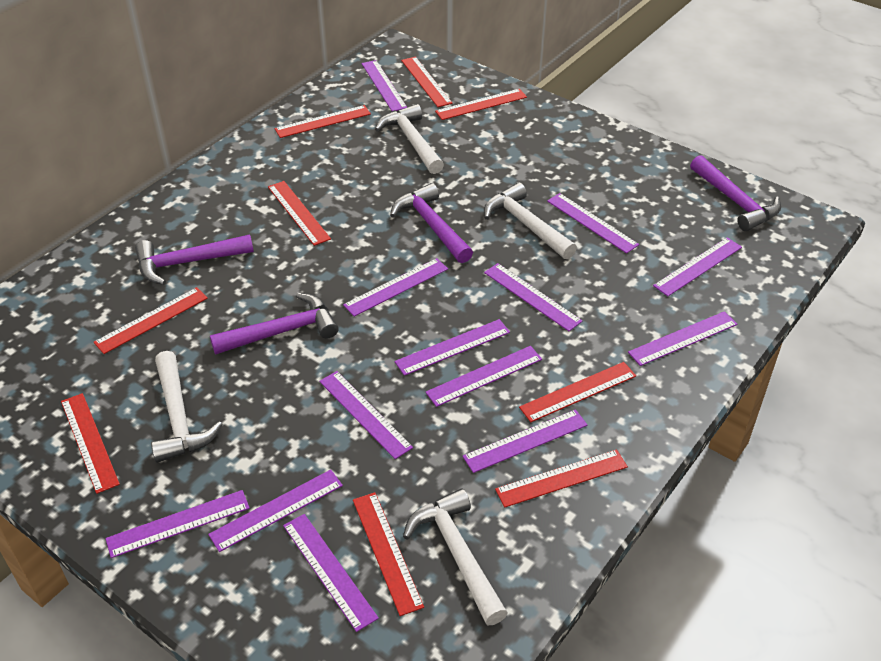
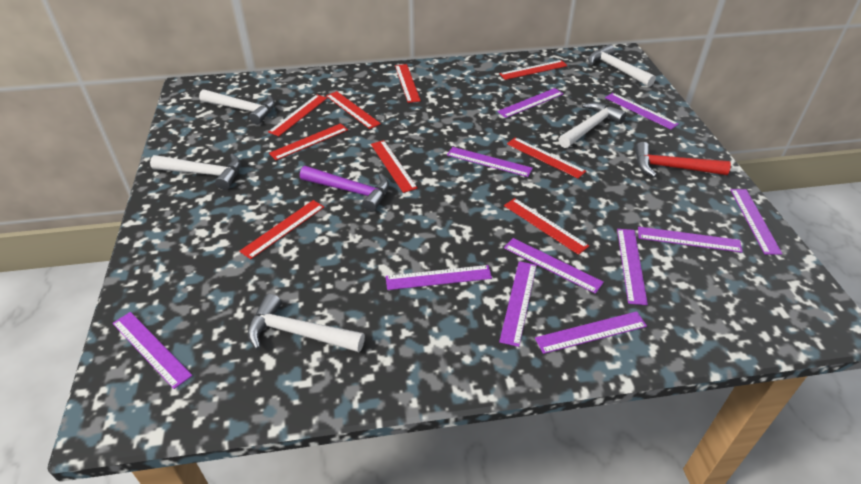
purple hammer: [135,234,254,285] [210,293,339,355] [390,183,473,263] [690,155,781,231] = 4 -> [300,166,389,212] = 1
purple ruler: [105,490,250,558] [208,470,343,552] [283,514,379,632] [319,371,413,459] [343,258,448,317] [362,60,407,111] [394,319,510,376] [425,346,542,407] [462,409,587,473] [484,263,582,331] [547,193,639,254] [628,311,737,366] [653,237,742,296] = 13 -> [112,312,193,389] [386,265,492,290] [447,147,533,177] [497,88,564,118] [499,261,537,347] [504,238,604,294] [535,311,647,354] [605,93,679,129] [617,229,648,305] [638,227,743,253] [730,189,782,255] = 11
red hammer: none = 0 -> [635,142,731,177] = 1
white hammer: [151,351,223,463] [375,104,444,174] [403,488,508,625] [484,182,577,259] = 4 -> [150,154,241,190] [199,89,275,124] [248,294,365,352] [559,102,627,148] [588,44,656,87] = 5

